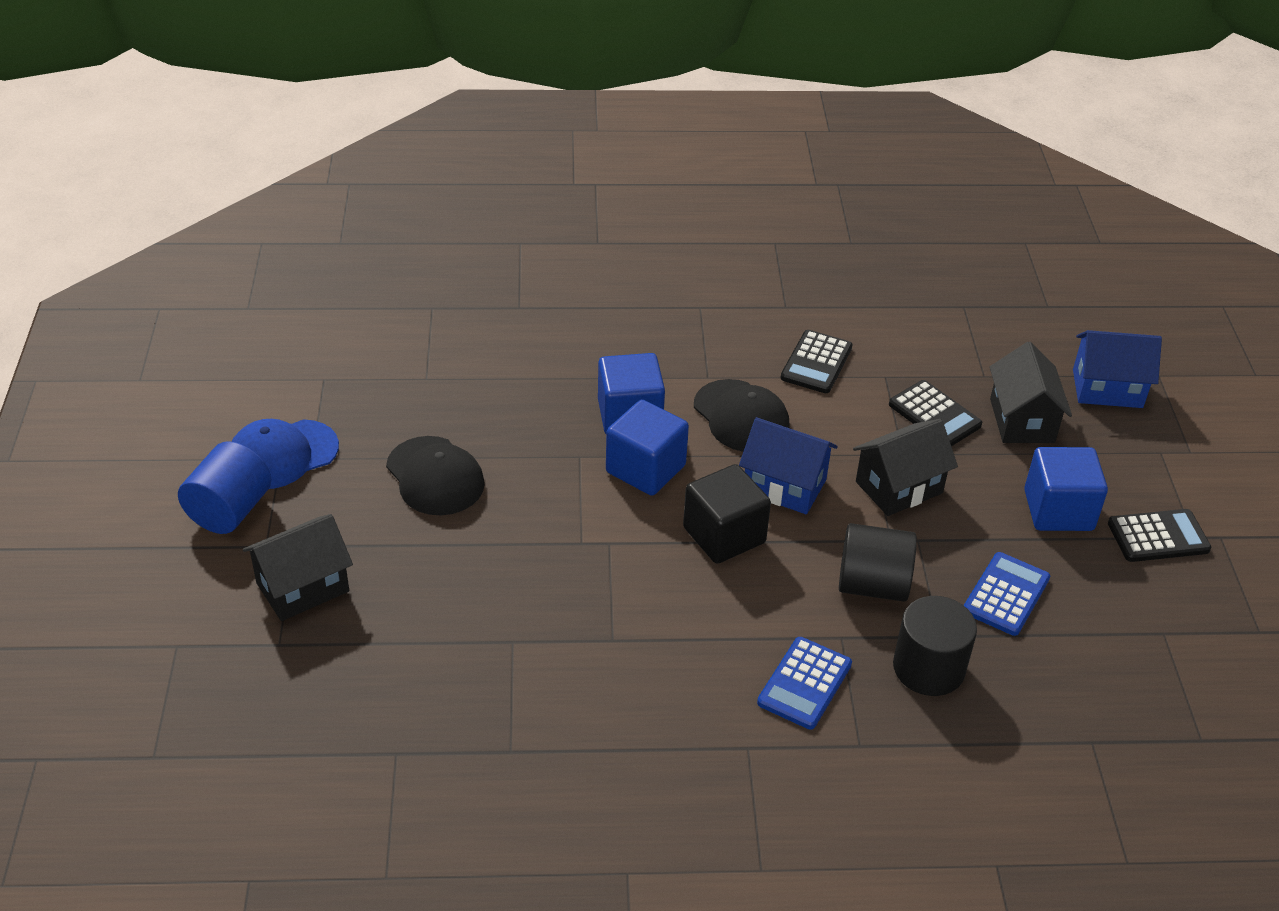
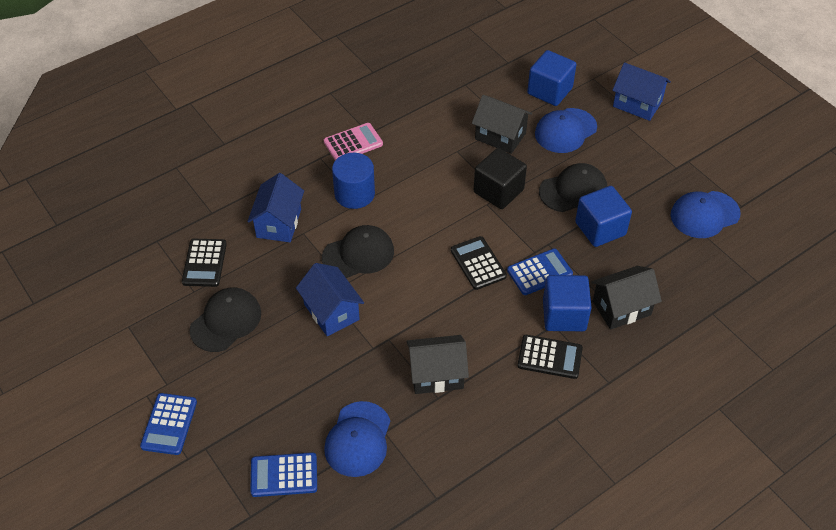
black cap: [386,436,485,515] [694,379,789,452] = 2 -> [189,288,261,352] [322,225,394,278] [539,163,607,212] = 3
black cylinder: [839,523,917,602] [893,596,977,696] = 2 -> none = 0
blue calculator: [757,637,852,729] [964,552,1050,636] = 2 -> [140,393,197,455] [250,452,317,497] [507,248,573,295] = 3
blue cap: [232,419,339,489] = 1 -> [324,401,390,477] [535,108,597,153] [671,191,741,238] = 3
blue house: [739,417,838,514] [1073,330,1162,408] = 2 -> [247,173,304,242] [296,263,364,336] [612,62,671,121] = 3
pink calculator: none = 0 -> [324,123,383,160] = 1

